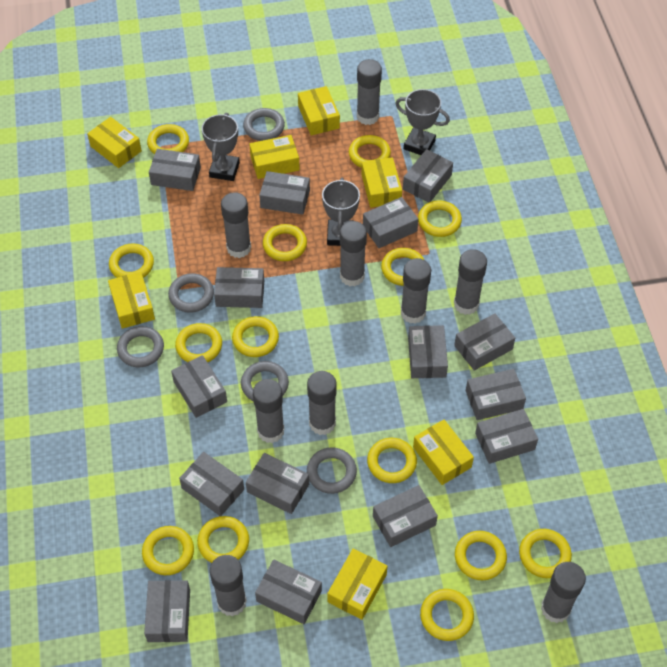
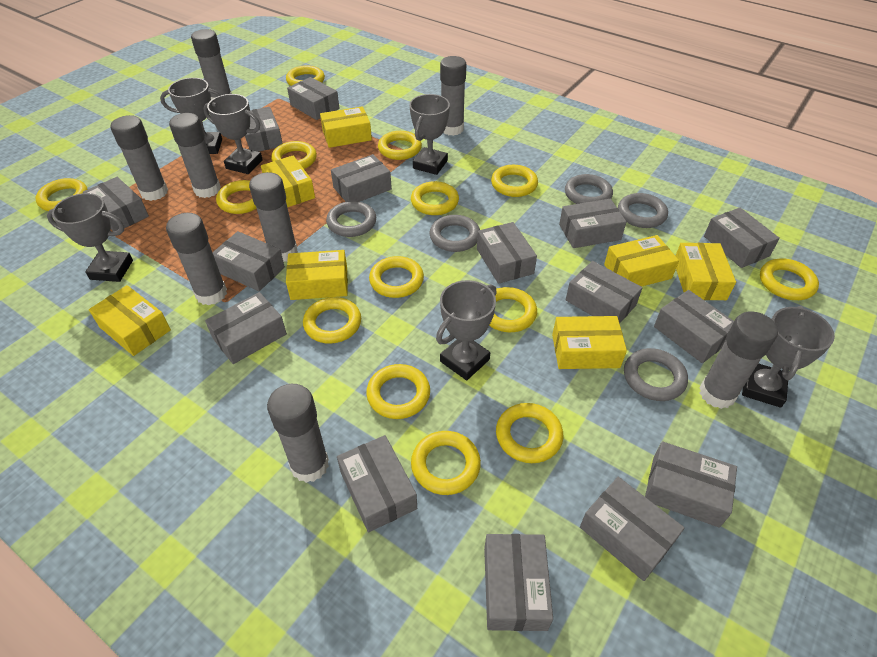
grey glue stick: [210,555,247,617] [221,192,251,258] [253,379,284,443] [307,371,337,435] [340,221,367,286] [357,59,382,125] [401,258,431,324] [454,249,487,315] [541,562,586,623] = 9 -> [111,115,168,201] [166,213,227,305] [169,113,221,198] [191,29,232,100] [249,172,298,262] [267,384,329,483] [440,56,466,136] [699,311,778,409] = 8
grey trophy: [202,113,240,181] [322,178,360,246] [395,89,450,155] = 3 -> [47,193,133,282] [160,78,222,154] [203,94,263,174] [410,94,450,175] [436,280,496,380] [742,306,835,408] = 6

